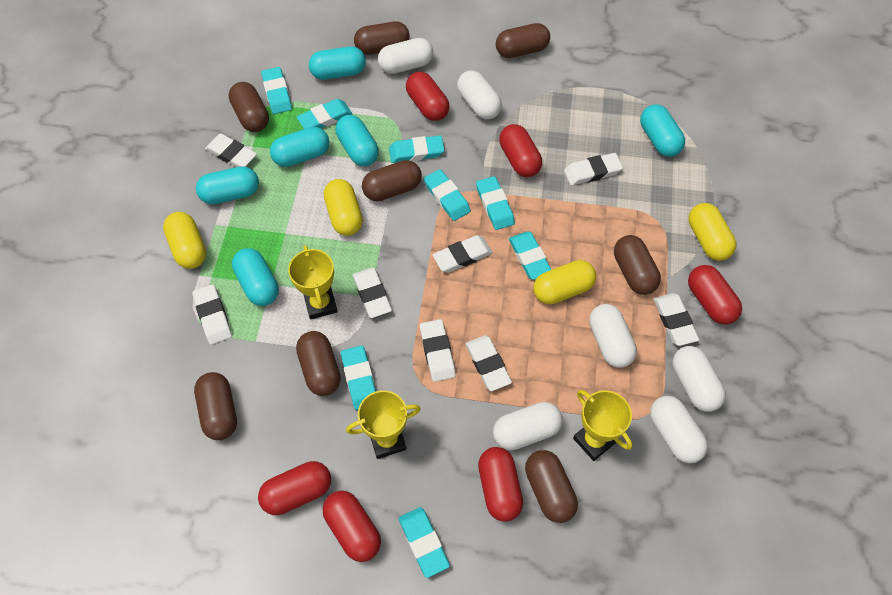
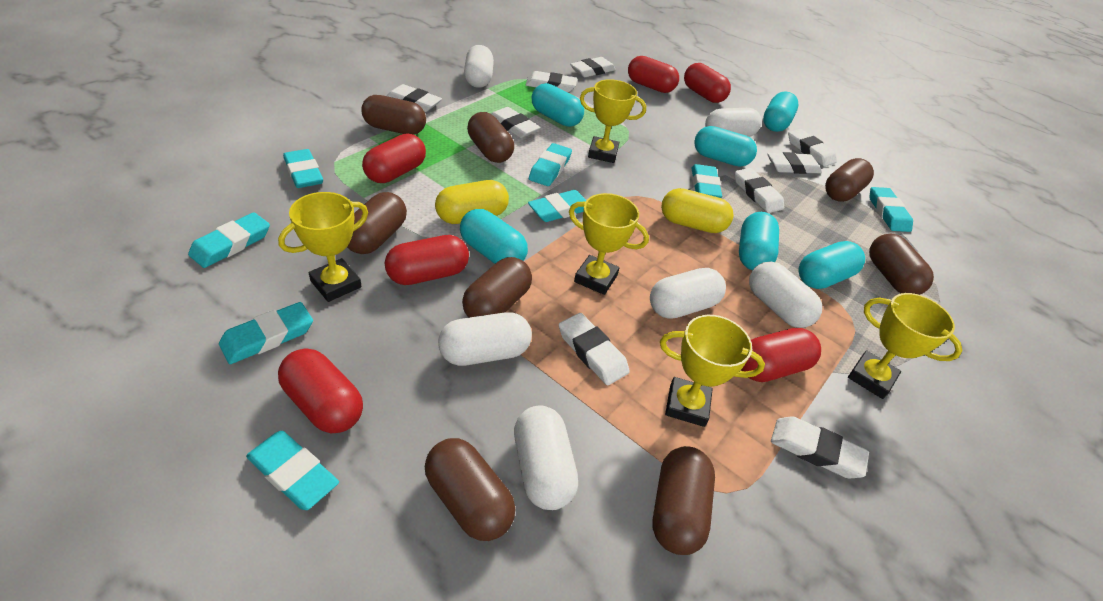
white eraser: [192,284,232,345] [205,134,257,167] [353,267,392,318] [420,319,456,382] [433,235,493,273] [465,335,512,391] [564,153,623,186] [654,293,699,346] = 8 -> [387,84,442,112] [491,107,541,138] [526,71,577,92] [559,313,630,385] [570,57,616,77] [735,168,784,213] [767,152,822,174] [771,416,869,479] [788,129,837,167] = 9
yellow capsule: [163,212,206,269] [324,179,363,236] [533,260,596,304] [688,203,736,261] = 4 -> [435,180,509,224] [661,188,734,233] = 2
yellow trophy: [288,245,338,319] [346,390,420,459] [573,390,632,461] = 3 -> [278,192,368,302] [569,193,649,295] [580,79,646,163] [660,315,765,427] [848,293,962,399] = 5

